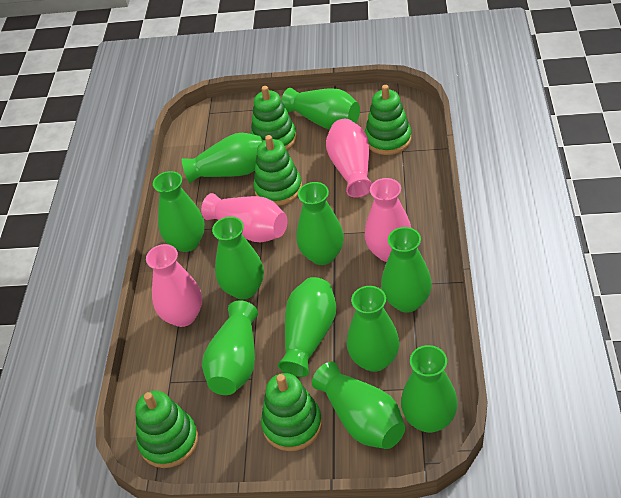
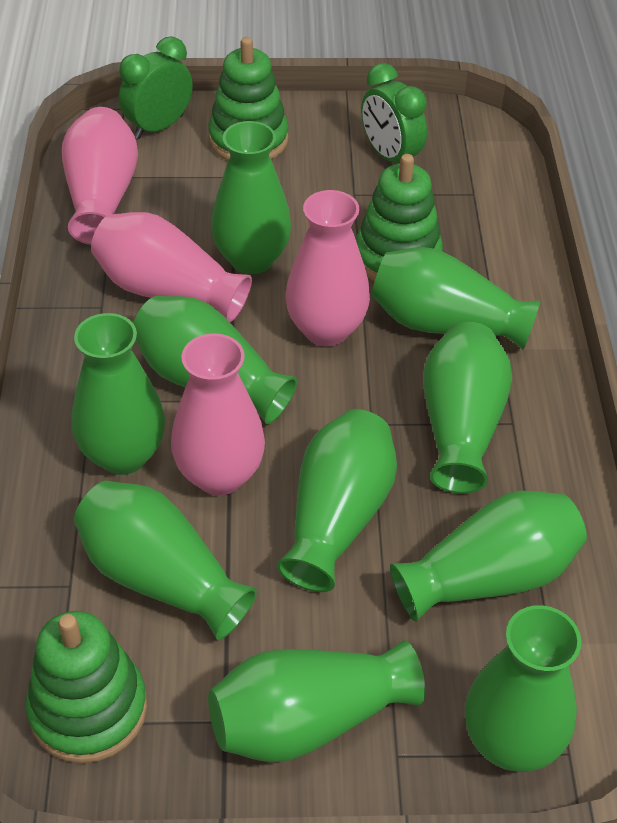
green clock: none = 0 -> [119,36,193,139] [361,63,427,162] = 2
green stacking toy: [135,391,198,468] [251,86,297,150] [253,135,302,206] [261,373,322,451] [365,85,411,155] = 5 -> [26,611,147,763] [208,37,289,160] [356,154,443,281] = 3
green vase: [153,171,205,252] [182,133,263,183] [202,300,258,395] [212,217,264,300] [278,277,337,377] [281,88,360,130] [297,182,344,265] [312,361,405,449] [347,286,400,372] [381,227,432,313] [401,345,458,433] = 11 -> [72,313,165,475] [74,481,257,640] [133,296,297,424] [208,640,425,762] [211,121,291,274] [277,409,397,592] [372,247,541,350] [390,491,587,622] [423,322,512,493] [465,605,581,772] = 10

